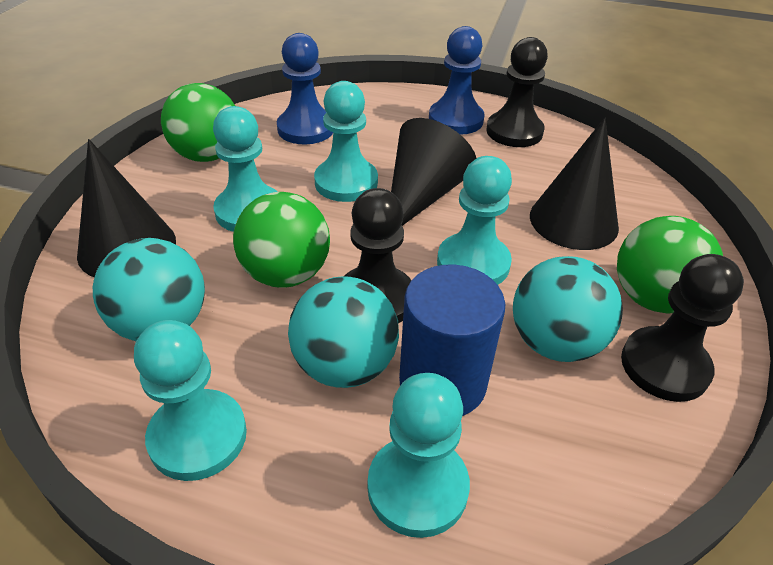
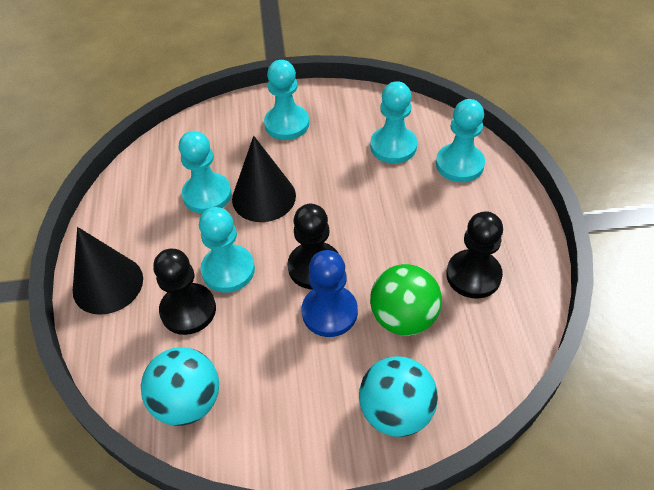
black cone: [77,139,176,277] [391,118,476,226] [530,118,619,250] = 3 -> [73,227,143,315] [232,136,296,222] = 2
blue cylinder: [399,265,505,416] = 1 -> none = 0
blue pawn: [277,33,333,144] [429,26,485,135] = 2 -> [301,250,358,337] = 1
green ball: [161,83,235,162] [233,192,330,288] [617,216,723,313] = 3 -> [370,264,442,336] = 1
turquoise ball: [93,238,205,341] [288,276,399,388] [513,256,623,362] = 3 -> [141,347,219,426] [359,356,438,437] = 2

